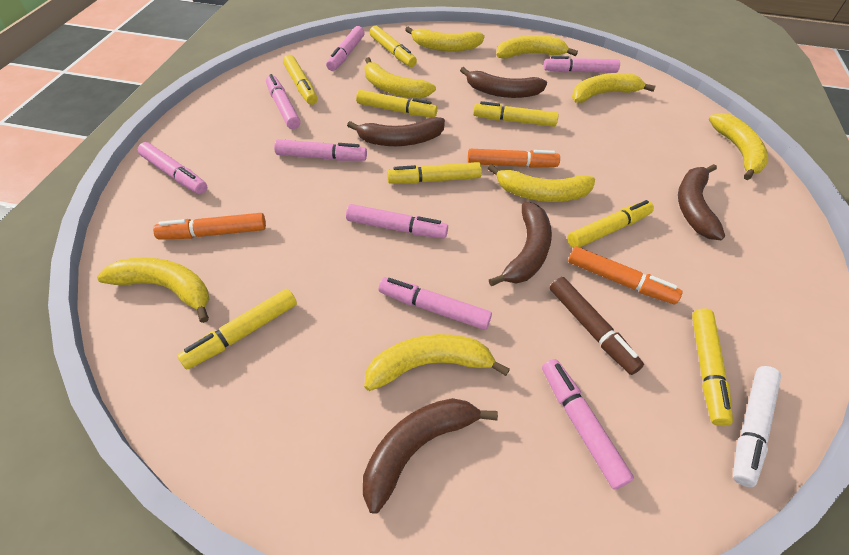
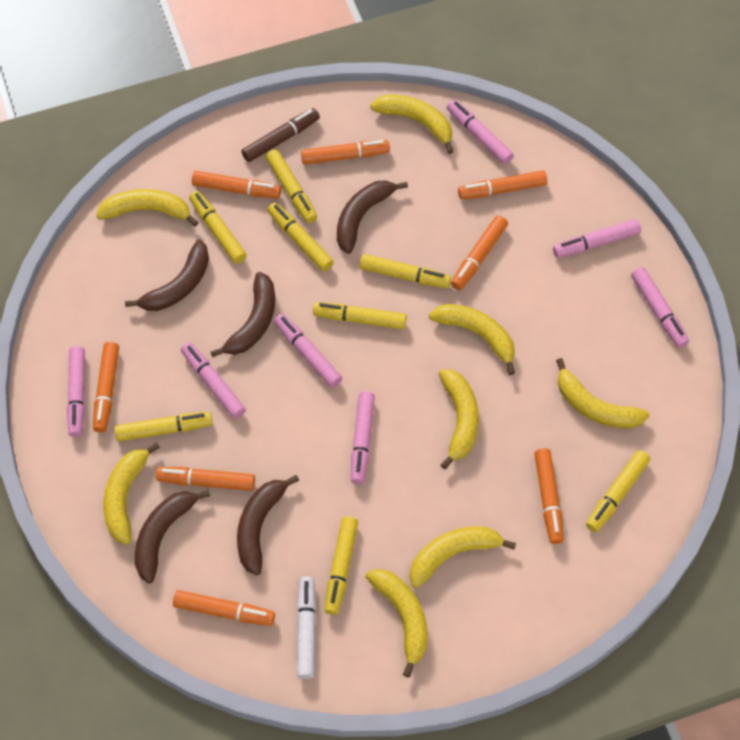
orange marker: [153,213,266,240] [468,149,560,168] [568,246,682,304] = 3 -> [93,342,119,433] [156,467,255,491] [173,590,275,626] [192,171,281,199] [301,140,390,164] [451,215,508,290] [458,170,547,199] [534,448,564,544] = 8
pink marker: [138,142,207,194] [266,74,301,129] [274,139,367,161] [326,26,365,71] [346,204,448,238] [379,277,492,330] [542,359,634,489] [544,56,620,73] = 8 -> [67,346,85,437] [181,342,246,419] [274,314,342,388] [350,391,375,484] [447,100,514,165] [553,219,641,258] [631,267,689,348] = 7

